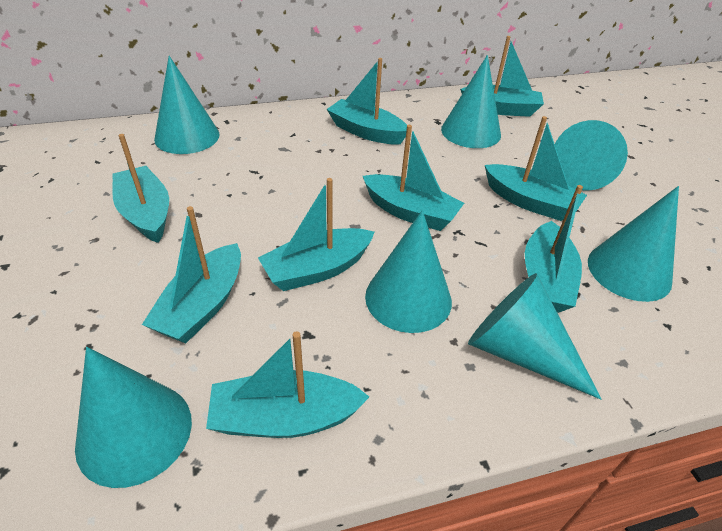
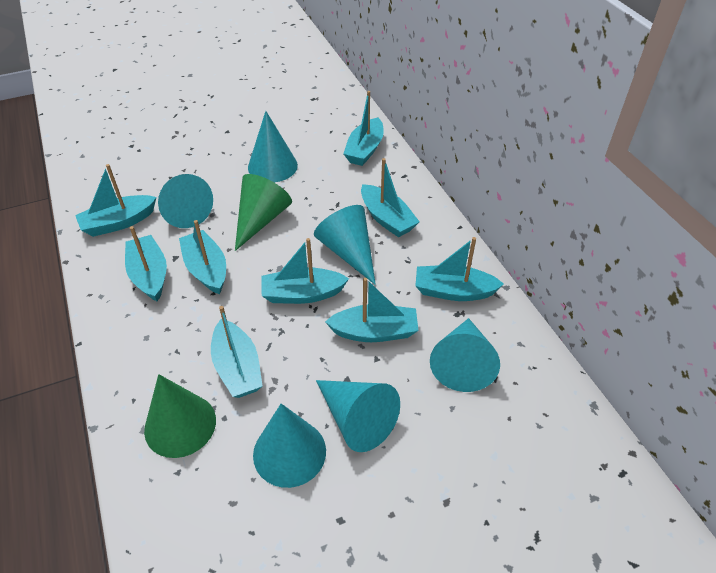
green cone: none = 0 -> [144,374,216,458] [235,174,292,251] = 2
turquoise cone: [75,347,192,488] [154,56,220,154] [365,210,452,333] [441,55,501,148] [468,273,601,399] [555,120,628,191] [588,186,679,302] = 7 -> [158,174,213,228] [248,111,298,182] [253,403,326,488] [314,205,376,285] [316,380,400,452] [430,318,500,392] = 6

